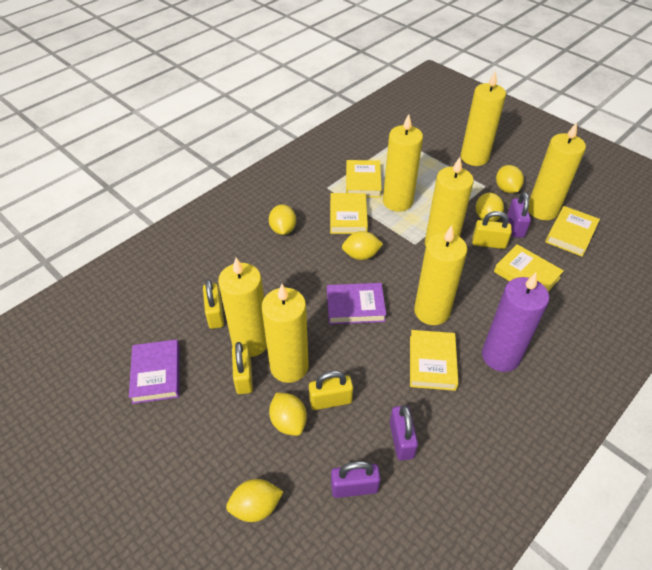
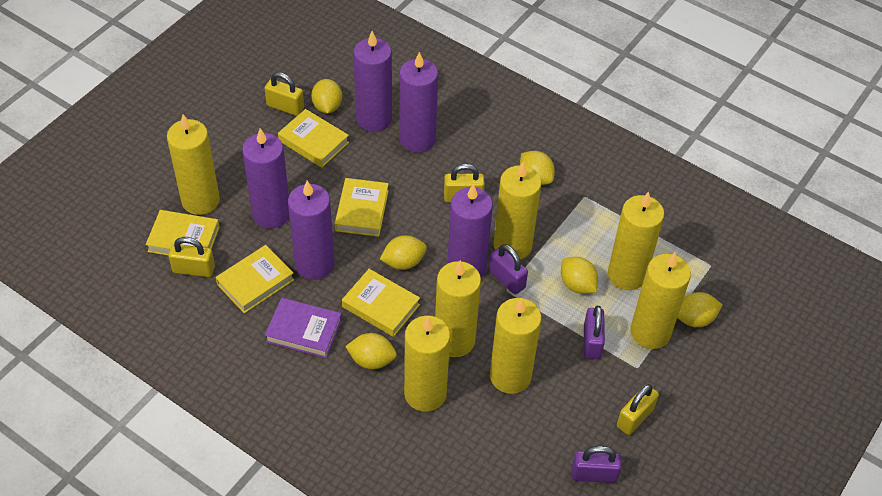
purple book: [129,339,180,404] [327,283,386,324] = 2 -> [265,298,342,358] = 1
purple candle: [482,273,549,372] = 1 -> [242,128,289,229] [288,180,335,280] [353,31,392,132] [400,52,438,153] [447,184,493,277] = 5

